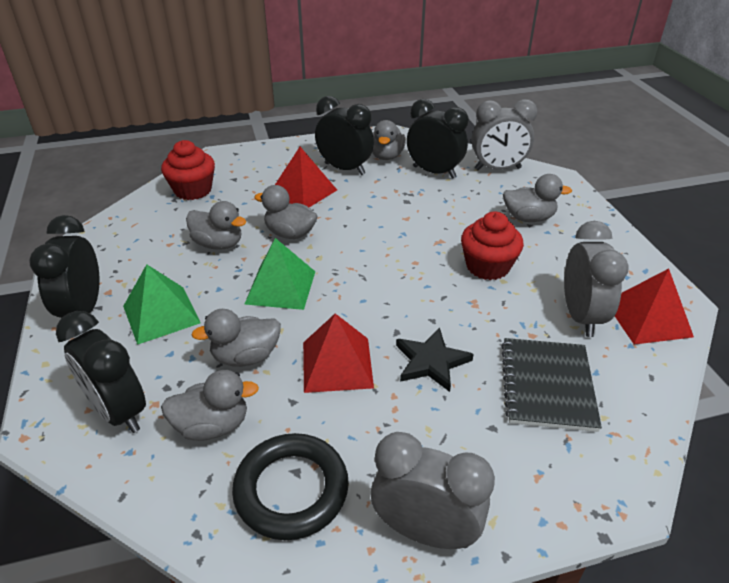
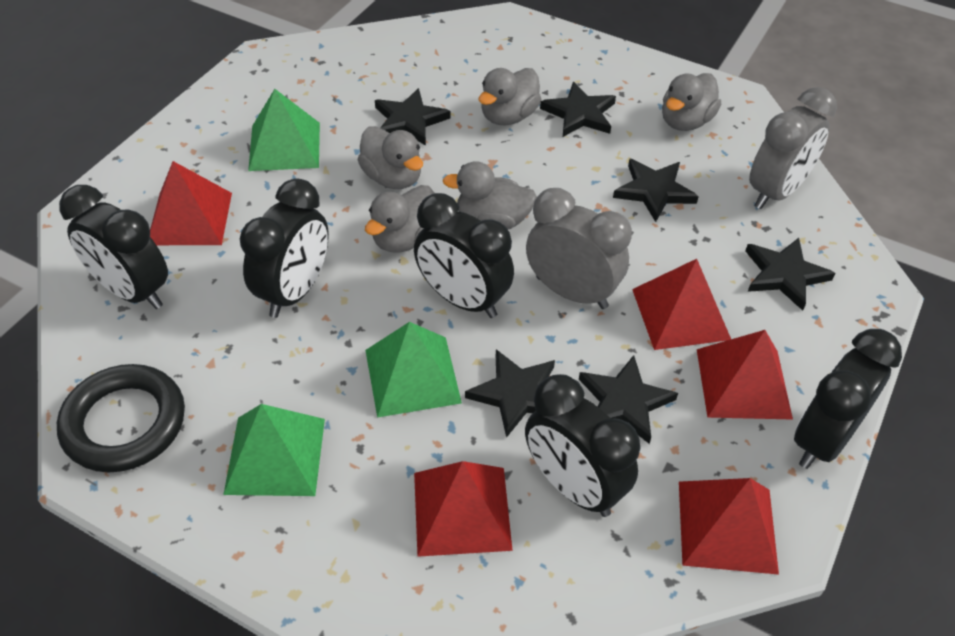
black clock: [29,215,100,318] [56,311,146,433] [315,96,374,175] [407,99,469,179] = 4 -> [59,185,168,309] [240,178,329,318] [414,193,514,318] [525,374,640,517] [794,329,902,469] = 5
black notebook: [501,338,602,432] = 1 -> none = 0
black star: [396,327,474,392] = 1 -> [375,88,450,146] [465,349,555,438] [540,82,616,137] [579,355,678,444] [613,159,699,222] [745,238,835,311] = 6
green pyramid: [123,264,201,345] [244,238,315,310] = 2 -> [223,404,325,496] [248,89,320,171] [365,322,462,418] = 3
grey clock: [371,432,495,549] [472,99,538,170] [564,221,629,337] = 3 -> [526,188,632,309] [749,87,837,209] = 2
grey duck: [161,370,259,441] [186,201,247,250] [191,309,281,367] [254,185,318,239] [372,120,406,160] [503,174,572,222] = 6 -> [358,126,423,189] [365,185,434,253] [443,161,537,229] [479,68,541,125] [662,73,721,131] = 5
red cupcake: [161,140,215,200] [461,211,524,280] = 2 -> none = 0
red pyramid: [275,147,337,207] [303,313,374,393] [615,269,694,345] = 3 -> [150,161,232,245] [414,461,513,557] [632,259,731,350] [679,478,779,575] [697,330,793,420] = 5

